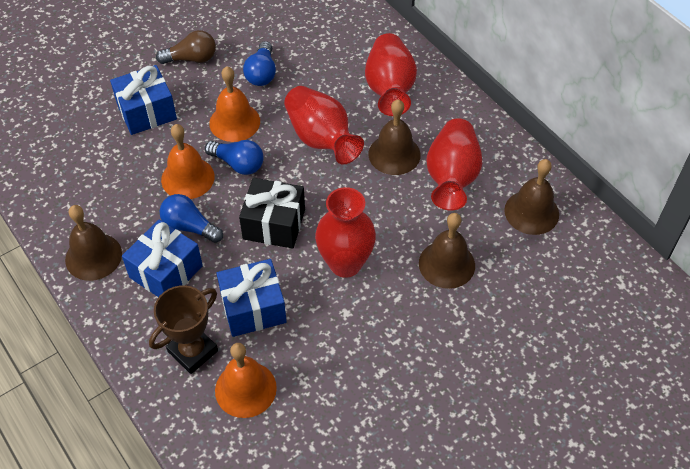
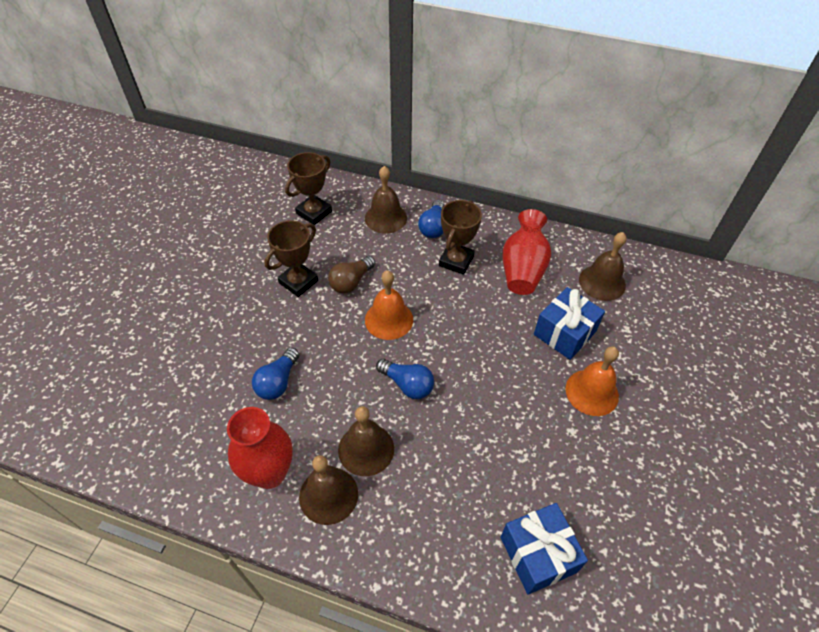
black gift: [239,178,305,249] = 1 -> none = 0
blue gift: [110,65,177,135] [122,219,203,297] [216,259,287,337] = 3 -> [501,503,588,595] [534,287,605,360] = 2
brown trophy: [149,285,218,374] = 1 -> [265,220,318,297] [285,152,332,225] [439,200,482,275] = 3
orange bell: [161,124,215,199] [209,67,260,142] [215,343,277,418] = 3 -> [365,271,413,340] [565,346,619,416] = 2
red vase: [284,86,364,165] [315,187,376,278] [365,33,417,116] [426,118,482,210] = 4 -> [227,407,293,489] [503,209,551,295] = 2

